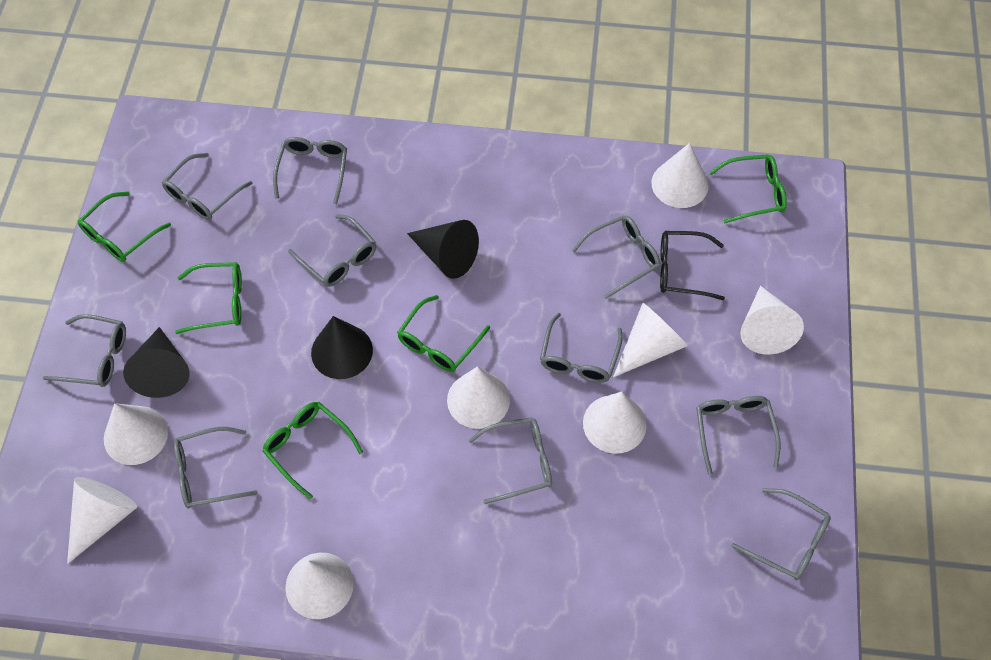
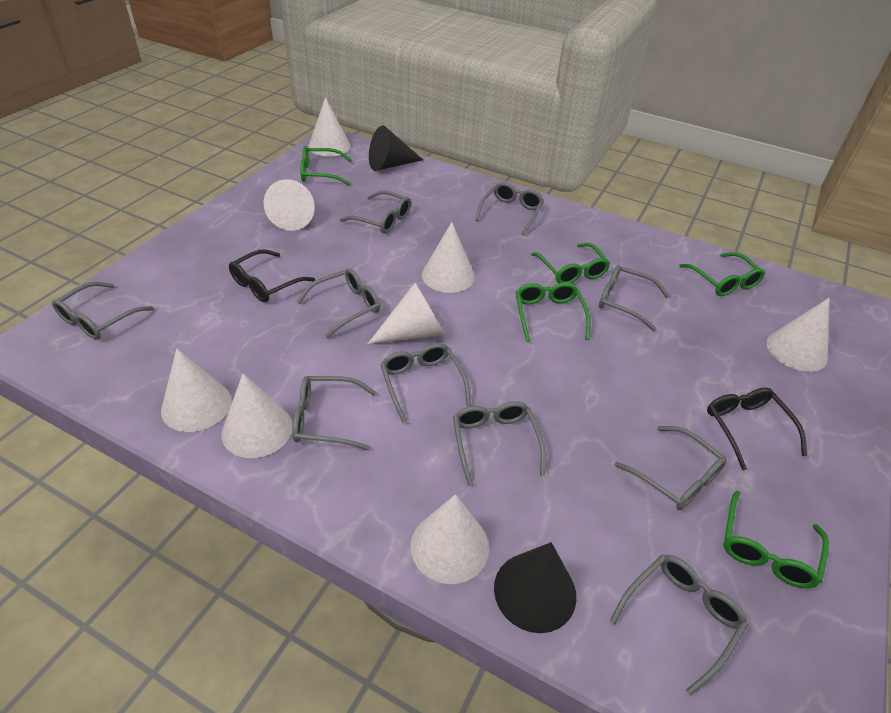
black cone: [123,327,189,398] [311,316,373,379] [407,220,479,279] = 3 -> [369,126,423,171] [494,542,576,633] = 2
black glasses: [660,231,725,300] = 1 -> [229,249,315,302] [707,387,807,470] = 2

